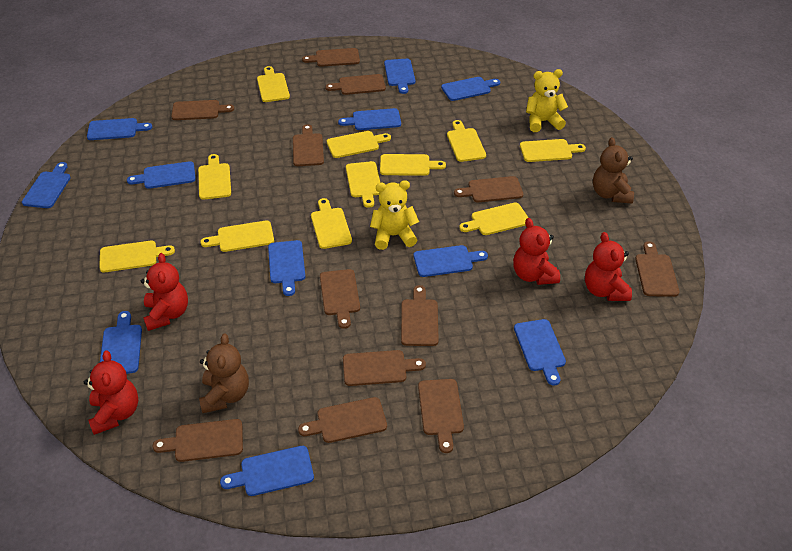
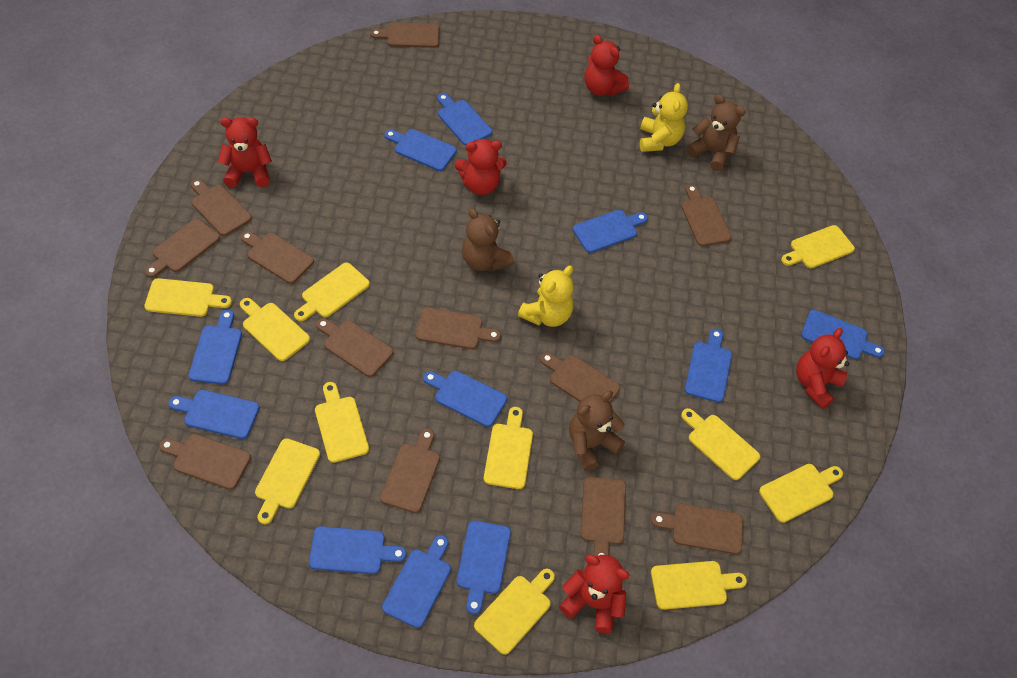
brown teddy bear: [199,333,249,413] [593,137,634,203] = 2 -> [462,208,514,271] [569,390,625,471] [687,95,745,171] = 3
red teddy bear: [84,350,138,435] [141,253,188,331] [513,218,560,285] [585,232,632,301] = 4 -> [218,117,272,187] [455,139,507,195] [559,554,630,633] [584,35,629,96] [796,328,849,409] = 5

